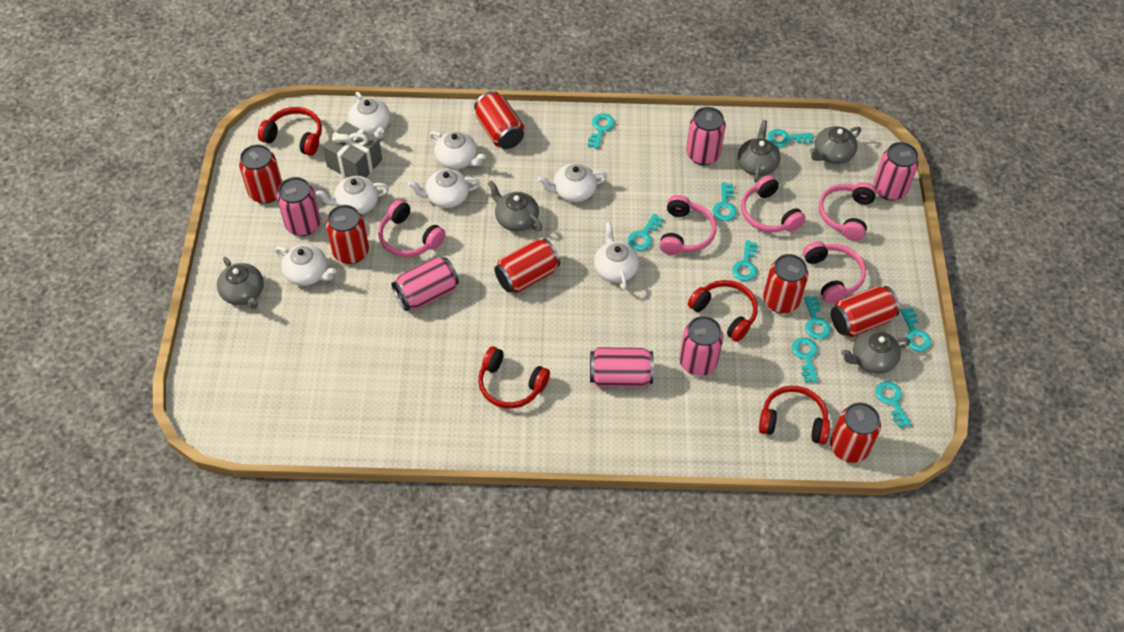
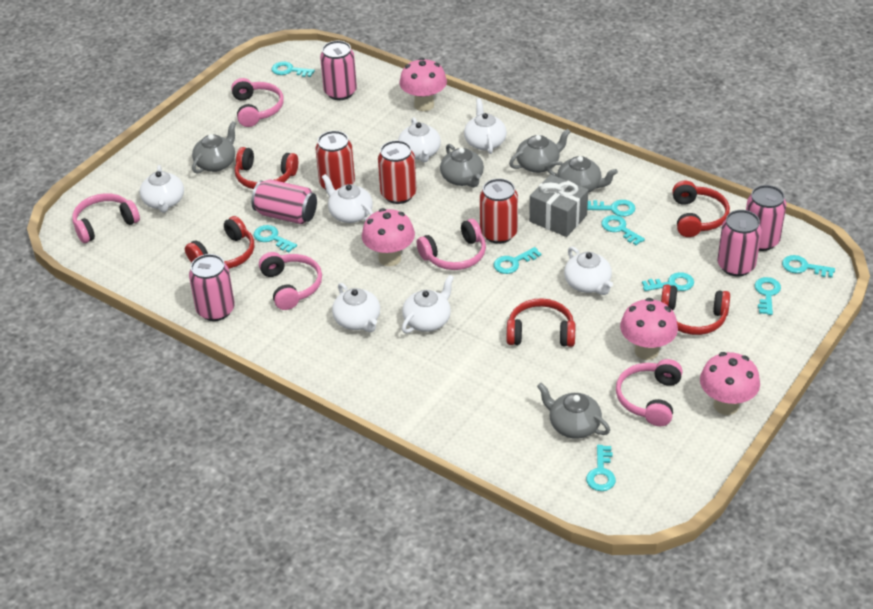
pink can: [277,177,321,236] [392,257,459,311] [590,347,654,387] [679,316,723,376] [686,107,726,165] [873,142,919,201] = 6 -> [189,254,235,321] [251,180,317,224] [320,41,357,100] [717,210,762,276] [746,185,787,251] = 5
pink mushroom: none = 0 -> [362,208,415,266] [399,58,447,111] [620,298,678,360] [700,352,760,415] = 4
red can: [239,144,282,204] [326,205,369,264] [474,91,524,149] [494,239,560,293] [763,254,808,313] [830,402,881,463] [831,286,900,337] = 7 -> [315,131,355,190] [378,140,416,204] [480,178,518,244] = 3
red headphones: [258,107,322,156] [478,346,550,409] [688,280,758,342] [759,386,830,444] = 4 -> [185,216,254,269] [235,147,298,189] [507,298,575,347] [661,284,730,335] [672,181,730,237] = 5

